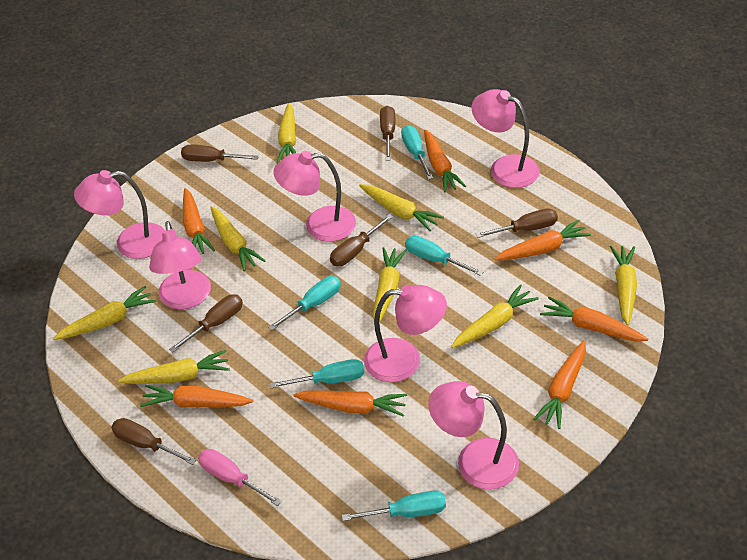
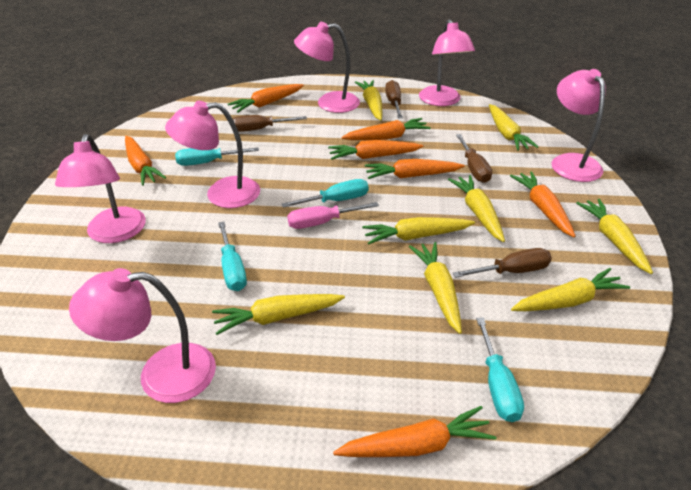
brown screwdriver: [111,418,196,465] [169,294,243,352] [181,144,259,162] [330,214,393,266] [380,106,395,161] [476,209,558,238] = 6 -> [233,115,307,132] [385,80,403,118] [452,248,552,278] [456,134,492,183] = 4
turquoise screwdriver: [268,276,341,331] [270,359,364,388] [342,491,446,521] [401,125,433,180] [405,236,483,276] = 5 -> [175,147,259,166] [218,222,247,291] [282,179,369,208] [476,317,524,422] = 4

